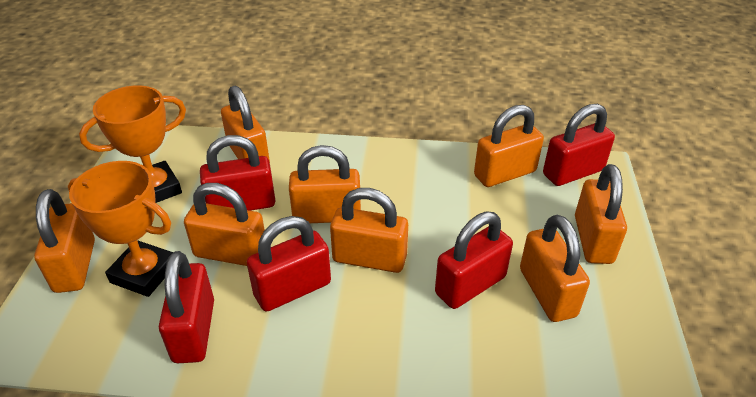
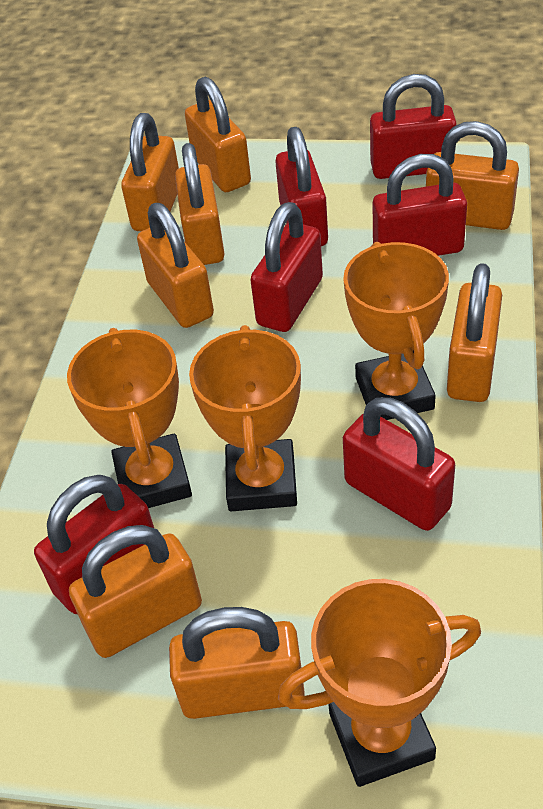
orange trophy: [68,161,173,297] [79,85,186,203] = 2 -> [67,328,192,508] [189,325,301,511] [278,579,481,787] [343,242,449,420] = 4
red padlock: [159,251,214,363] [200,135,276,211] [247,216,331,312] [435,212,513,309] [543,104,615,186] = 5 -> [34,475,154,614] [250,202,323,332] [275,127,328,246] [343,397,455,531] [370,74,457,179] [373,154,467,256] = 6

